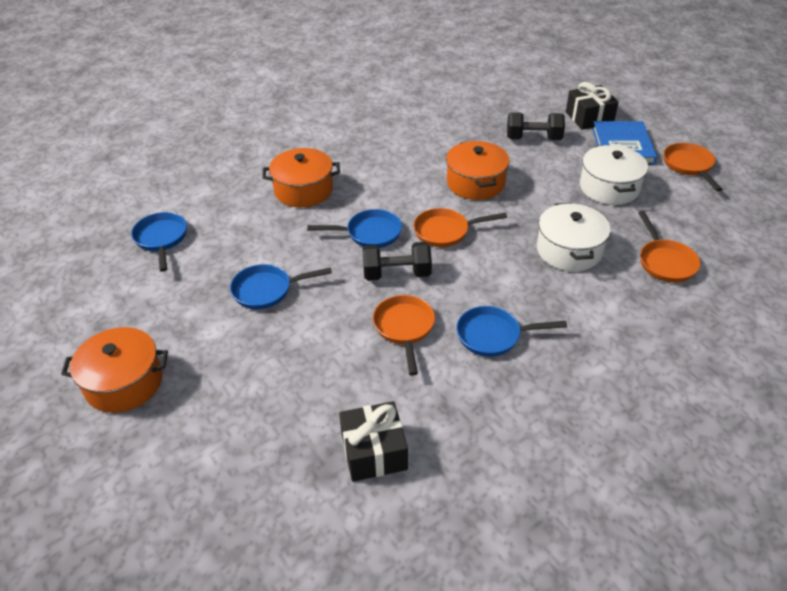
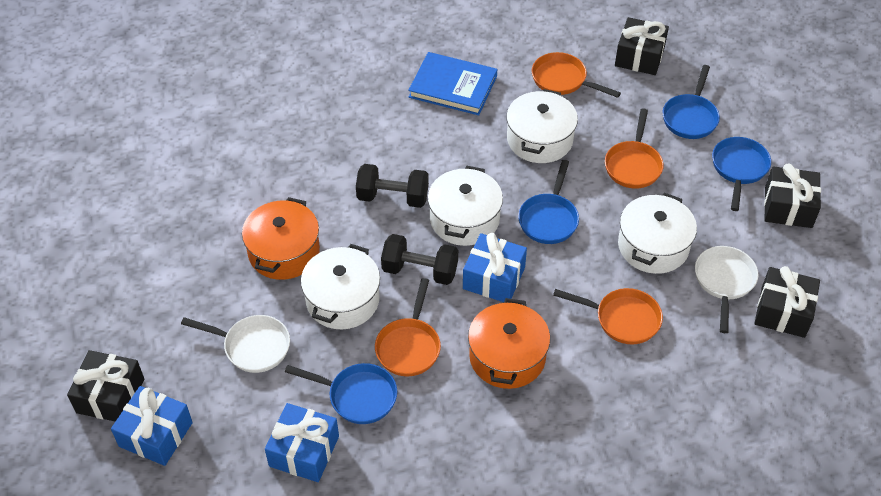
black gift: [339,401,408,482] [566,82,619,130] = 2 -> [67,350,144,422] [615,17,669,75] [754,266,820,338] [764,164,821,228] = 4
blue gift: none = 0 -> [111,386,193,466] [265,403,339,482] [463,233,527,303] = 3
orange pot: [61,327,168,413] [262,148,340,207] [446,141,509,200] = 3 -> [242,197,320,280] [468,298,550,389] = 2
white pan: none = 0 -> [181,315,290,373] [695,246,759,333] = 2
white pot: [537,203,610,271] [580,145,648,205] = 2 -> [301,244,380,329] [428,166,503,246] [506,89,578,163] [618,193,697,274] = 4

